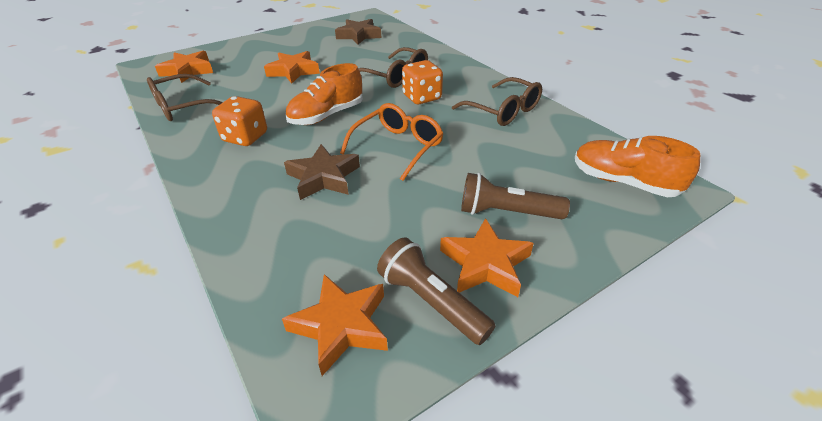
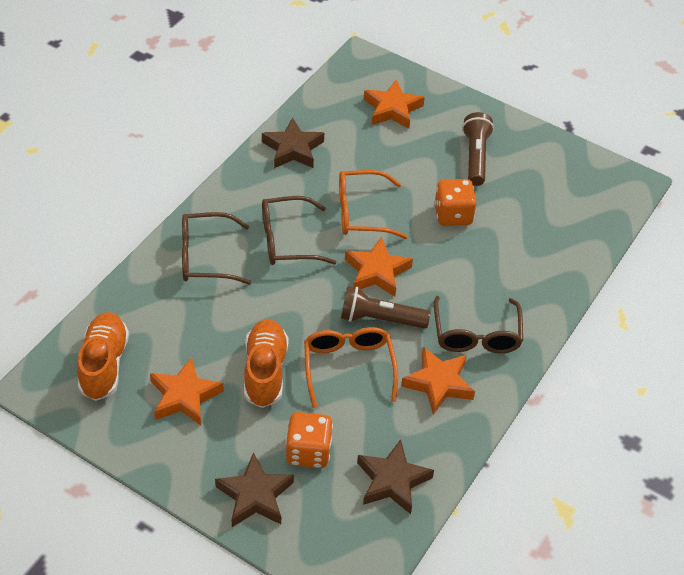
brown star: [284,144,360,200] [335,19,381,44] = 2 -> [215,452,294,527] [262,117,324,168] [357,439,434,514] = 3
orange glasses: [340,103,443,181] = 1 -> [304,327,398,408] [339,170,408,239] = 2

